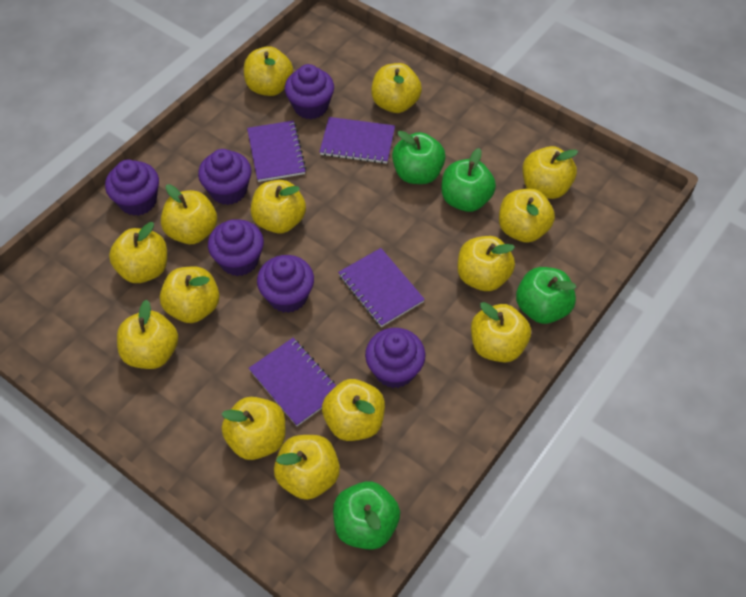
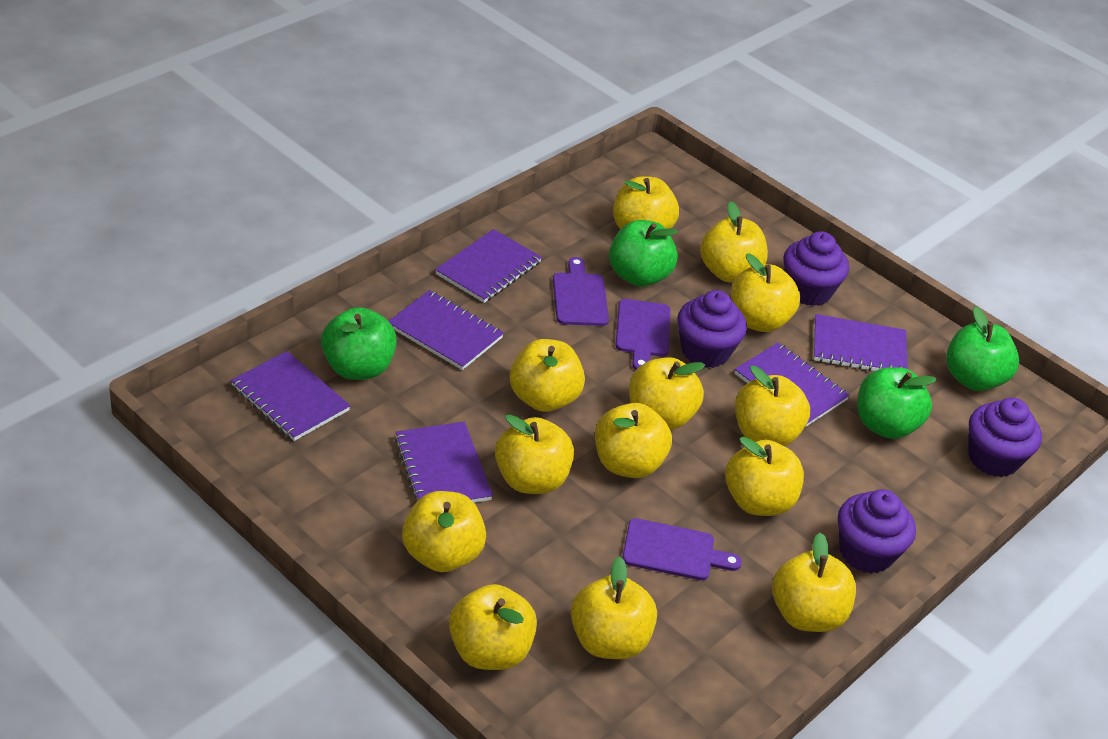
purple cupcake: [105,160,159,216] [198,149,251,205] [208,219,264,276] [257,255,314,313] [285,64,334,119] [365,328,425,388] = 6 -> [677,290,747,368] [783,231,849,306] [838,489,916,574] [968,398,1042,477] = 4
purple cutting board: none = 0 -> [553,257,609,326] [616,299,670,370] [622,518,742,580] = 3
purple notebook: [247,120,306,182] [249,338,336,426] [320,117,395,164] [338,248,425,327] = 4 -> [231,351,350,441] [388,290,504,370] [395,422,493,503] [435,229,542,303] [735,343,850,427] [814,314,908,371] = 6
yellow apple: [109,222,167,283] [117,299,178,369] [160,266,220,323] [161,184,217,244] [222,397,285,460] [244,46,293,96] [251,180,306,233] [274,435,340,500] [322,379,385,441] [371,63,422,113] [458,236,515,291] [471,302,531,363] [499,189,555,243] [522,146,578,199] = 14 -> [402,491,486,572] [449,584,537,670] [495,414,574,494] [510,339,585,412] [571,556,657,659] [595,403,672,478] [613,176,679,229] [629,357,705,430] [700,201,768,282] [725,437,804,516] [731,253,800,332] [735,366,810,446] [772,532,856,632] = 13

